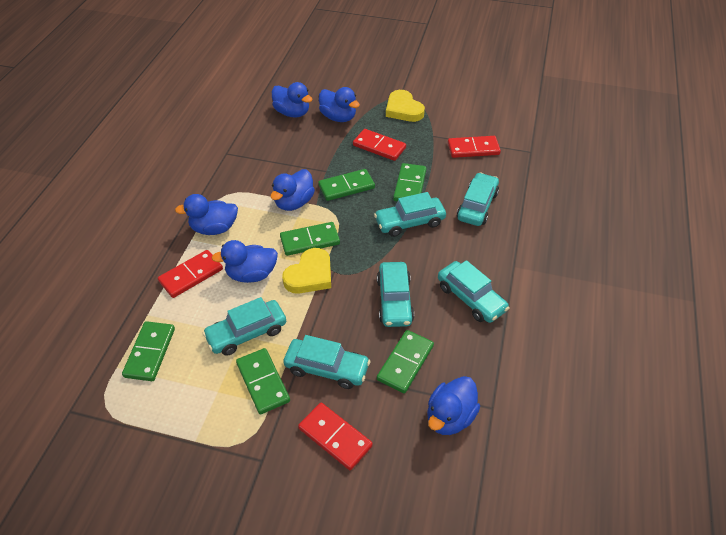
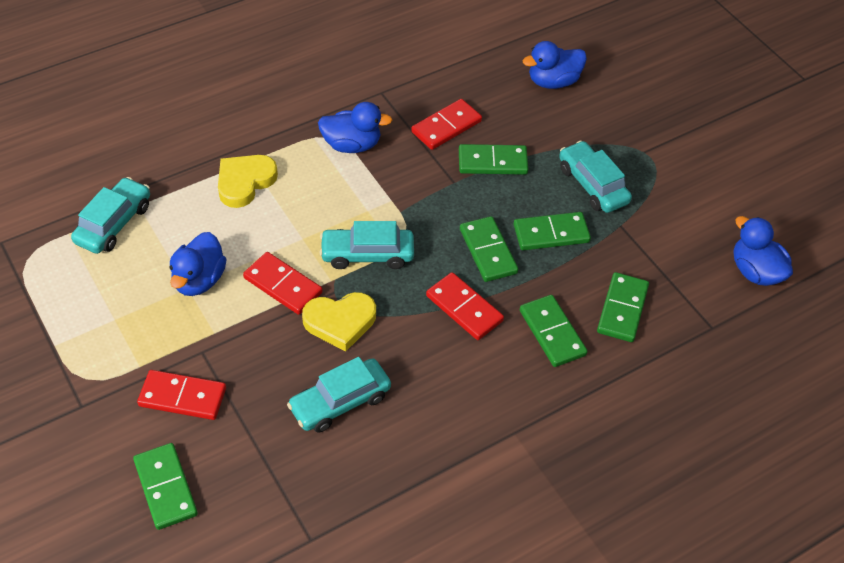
blue duck: [175,194,238,235] [211,240,278,283] [270,169,315,211] [272,82,313,117] [319,87,360,122] [427,376,480,435] = 6 -> [170,232,227,296] [318,102,392,153] [522,41,587,89] [734,216,793,286] = 4
turquoise car: [202,297,286,356] [283,335,370,389] [374,192,446,237] [377,262,414,327] [438,260,509,323] [457,172,499,226] = 6 -> [71,177,150,254] [287,357,391,433] [319,221,414,269] [559,141,632,213] = 4

